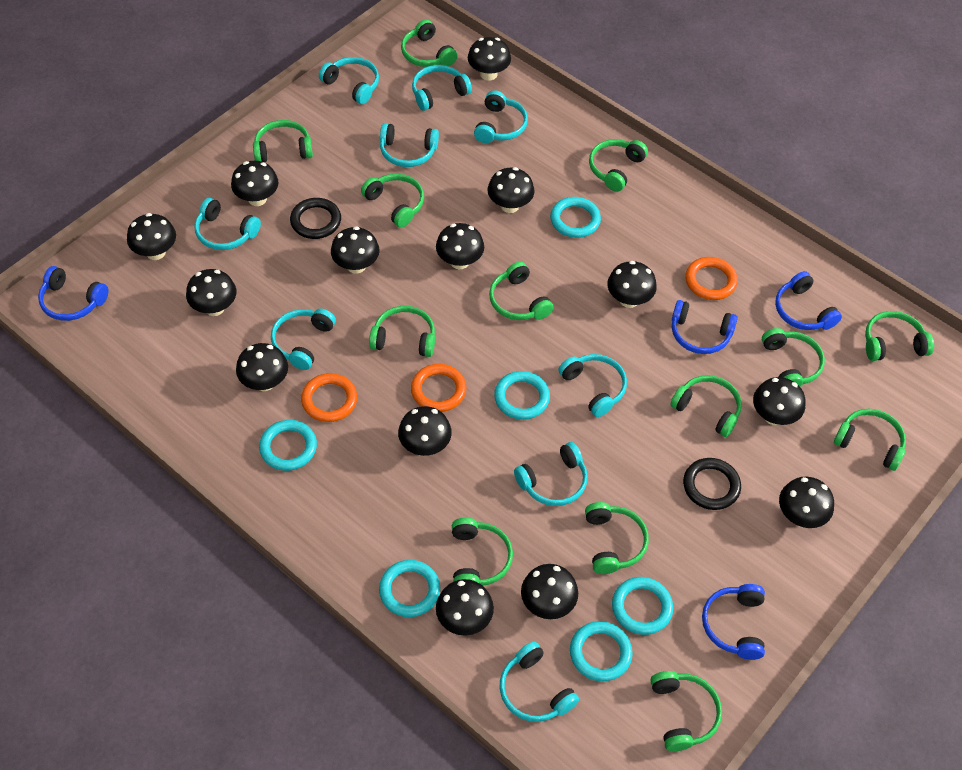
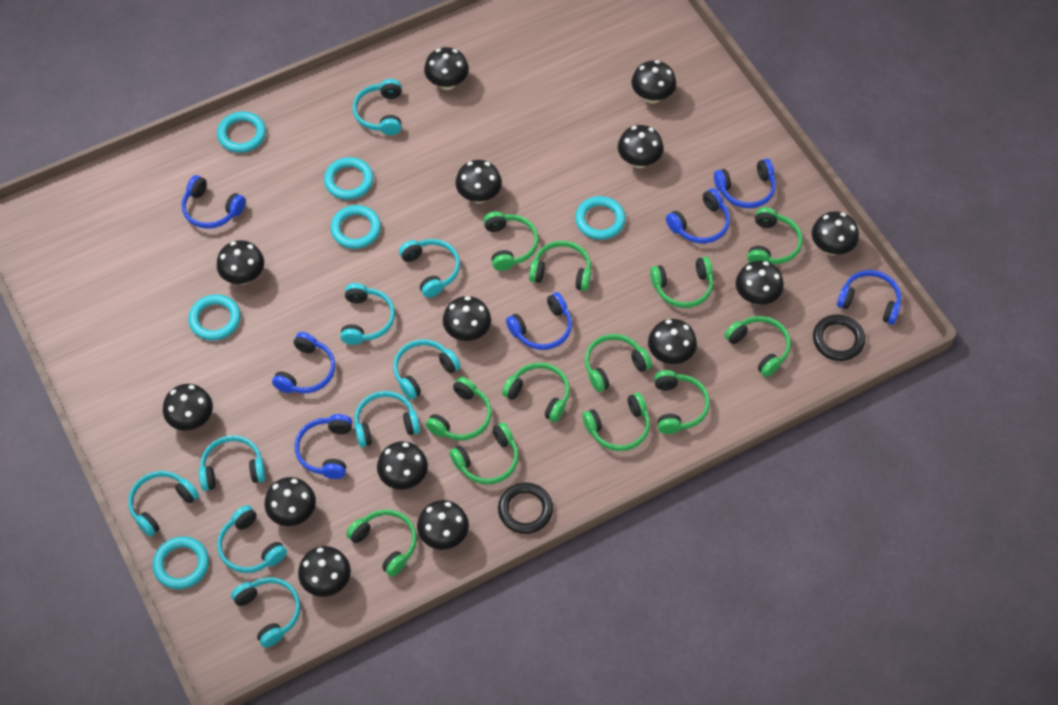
blue headphones: [38,266,109,321] [672,300,738,354] [702,584,765,660] [775,271,842,330] = 4 -> [182,175,246,229] [272,332,335,393] [295,414,352,479] [506,292,572,350] [666,188,730,244] [714,159,776,208] [837,270,901,325] = 7
green headphones: [253,120,313,163] [361,174,424,228] [369,306,435,357] [401,19,457,67] [452,518,513,586] [489,261,554,320] [585,502,649,574] [589,139,648,192] [651,671,722,751] [670,375,742,437] [762,328,825,387] [834,409,906,471] [865,311,934,361] = 13 -> [346,509,417,576] [426,377,492,440] [450,423,519,484] [483,211,539,271] [502,363,570,422] [529,241,591,291] [582,392,650,451] [585,334,652,392] [650,257,713,308] [654,370,710,434] [725,316,791,377] [748,207,802,264] = 12
orange ring: [301,373,357,422] [411,364,466,412] [685,257,738,300] = 3 -> none = 0

